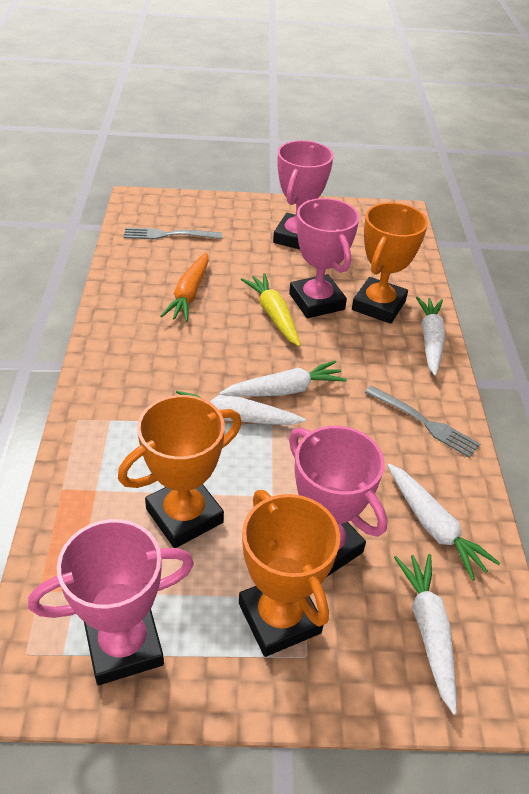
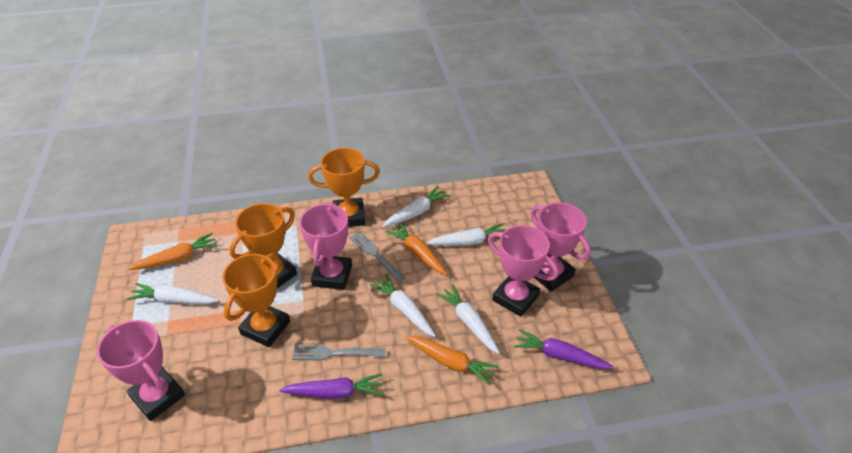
orange carrot: [160,252,209,322] = 1 -> [128,233,218,270] [385,222,447,275] [405,336,499,385] = 3
purple carrot: none = 0 -> [279,373,383,399] [514,329,614,369] = 2
yellow carrot: [241,273,301,347] = 1 -> none = 0

